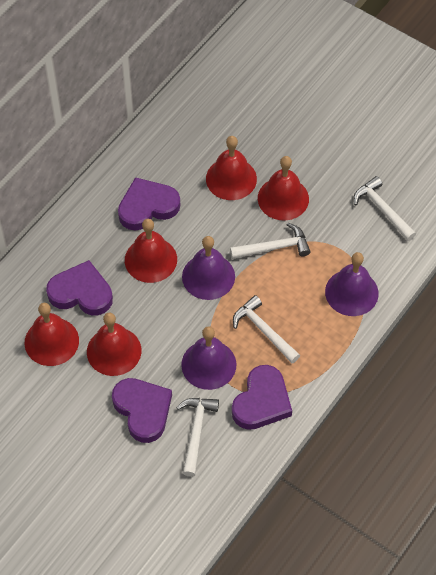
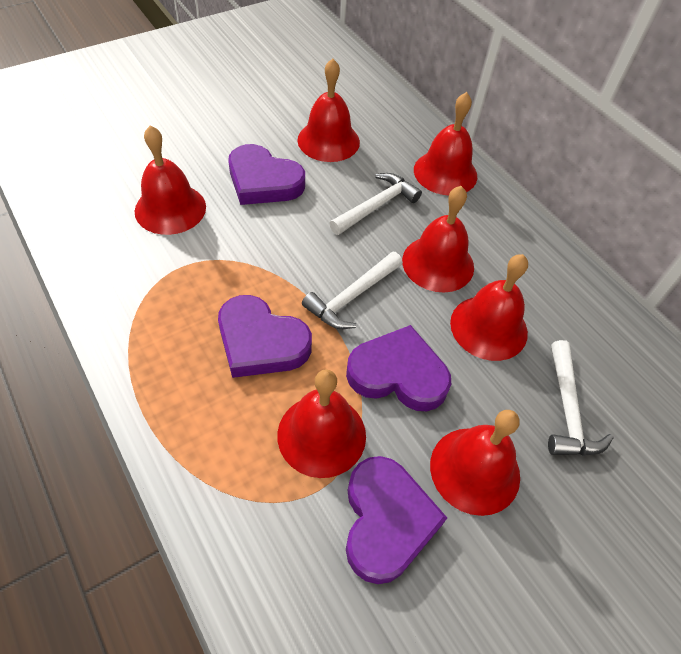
purple bell: [181,326,236,390] [182,236,235,300] [325,252,379,316] = 3 -> none = 0
red bell: [25,303,79,366] [87,312,141,376] [125,219,177,283] [206,136,257,200] [258,156,309,220] = 5 -> [135,125,206,235] [277,369,366,478] [298,58,360,162] [402,186,474,292] [414,92,477,195] [430,410,520,516] [450,254,528,361] = 7
white hammer: [176,398,219,477] [230,223,310,259] [233,295,300,363] [354,176,416,241] = 4 -> [302,252,403,329] [329,173,422,235] [548,340,614,456] = 3

